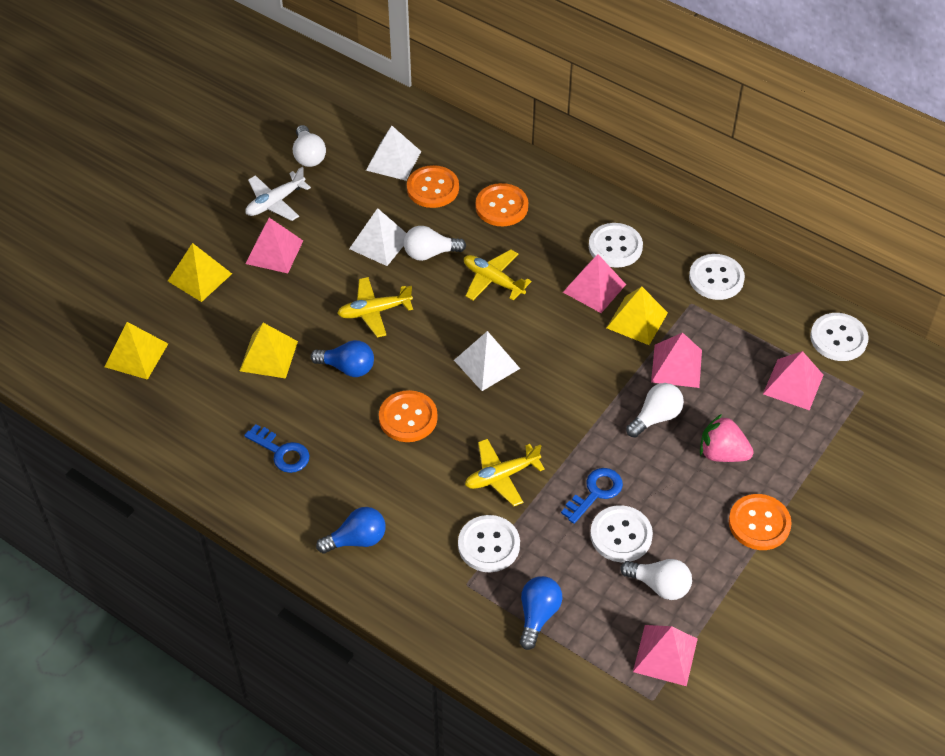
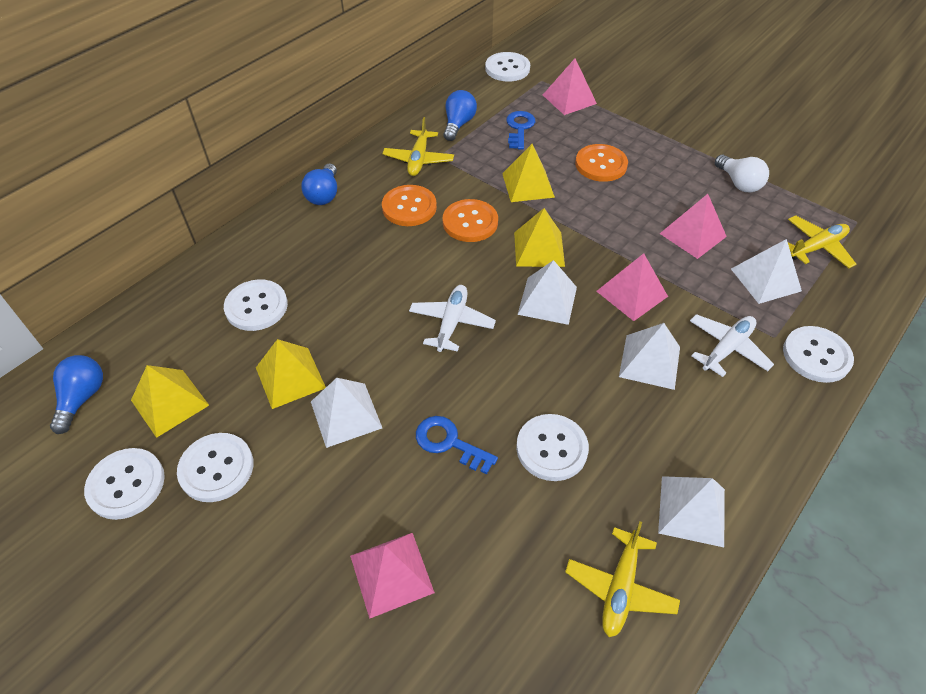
orange button: [379,390,438,442] [407,165,459,208] [476,183,528,226] [729,494,792,550] = 4 -> [382,185,437,226] [443,199,498,242] [575,144,628,182] = 3
pink pyramid: [245,218,303,273] [563,254,626,313] [633,625,698,686] [651,333,702,388] [763,351,823,410] = 5 -> [350,533,435,619] [543,59,597,115] [596,253,668,321] [660,194,727,259] = 4
pink strawberry: [700,414,754,462] = 1 -> none = 0
white button: [458,515,520,572] [589,223,643,268] [590,505,653,562] [689,254,745,300] [810,313,869,361] = 5 -> [84,448,165,520] [177,433,254,502] [224,279,288,331] [485,52,530,82] [516,414,589,481] [783,326,854,383] = 6
white light bulb: [293,125,326,167] [404,226,466,261] [620,559,692,600] [626,383,684,438] = 4 -> [715,155,769,192] = 1
white plane: [245,167,311,221] = 1 -> [409,285,496,352] [690,314,774,377] = 2
white pyramid: [349,208,406,266] [366,126,421,181] [454,331,520,391] = 3 -> [311,378,382,448] [517,260,577,325] [619,323,680,390] [658,476,725,547] [731,239,802,304] = 5

